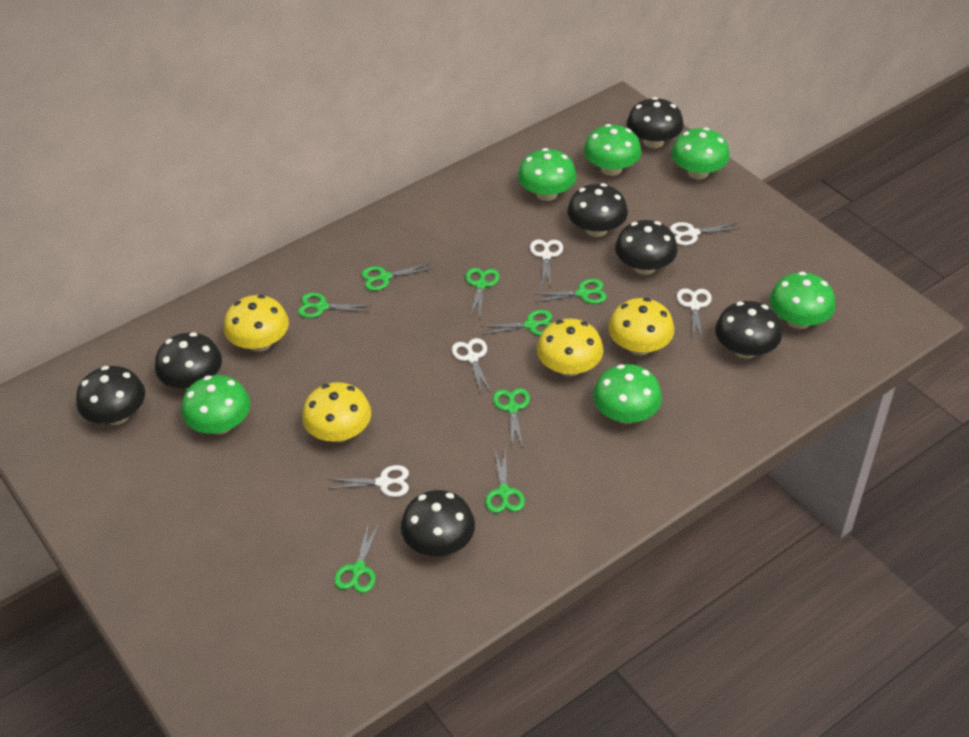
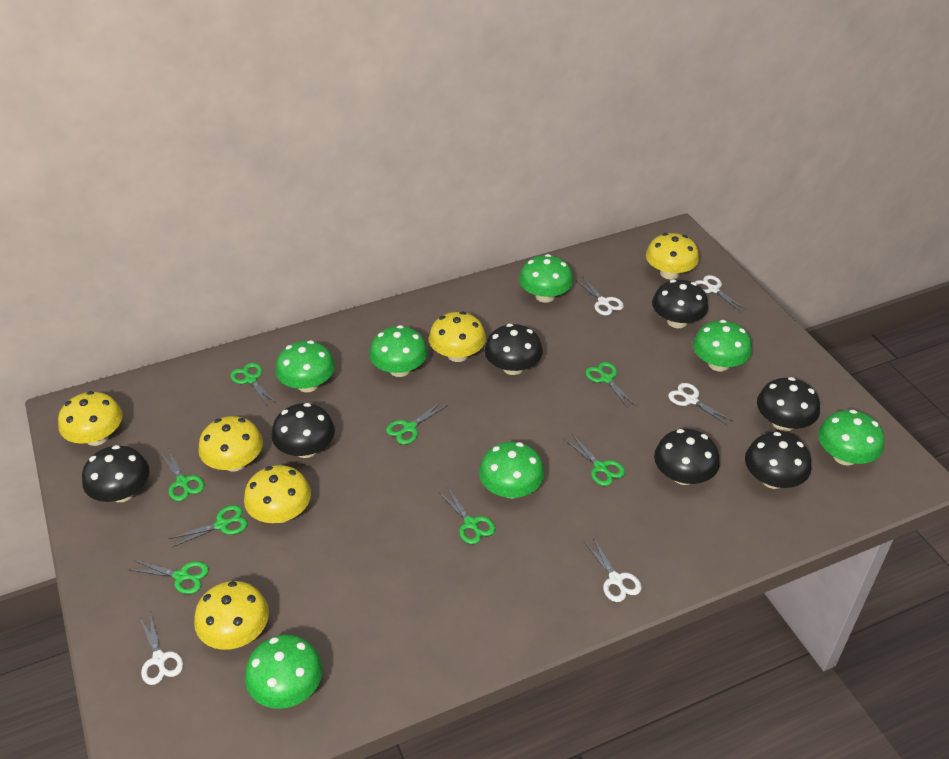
green mushroom: [182,375,250,435] [518,148,577,201] [584,124,642,176] [593,364,662,424] [671,127,730,179] [770,272,836,329] = 6 -> [245,635,323,709] [275,341,335,392] [370,325,428,377] [479,442,544,498] [519,254,573,303] [693,320,752,371] [818,410,884,466] = 7
yellow mushroom: [224,295,289,352] [302,382,371,442] [537,319,604,377] [608,298,674,355] = 4 -> [58,391,123,446] [194,581,269,650] [198,416,263,472] [244,465,311,523] [429,312,486,362] [646,233,699,280] = 6

